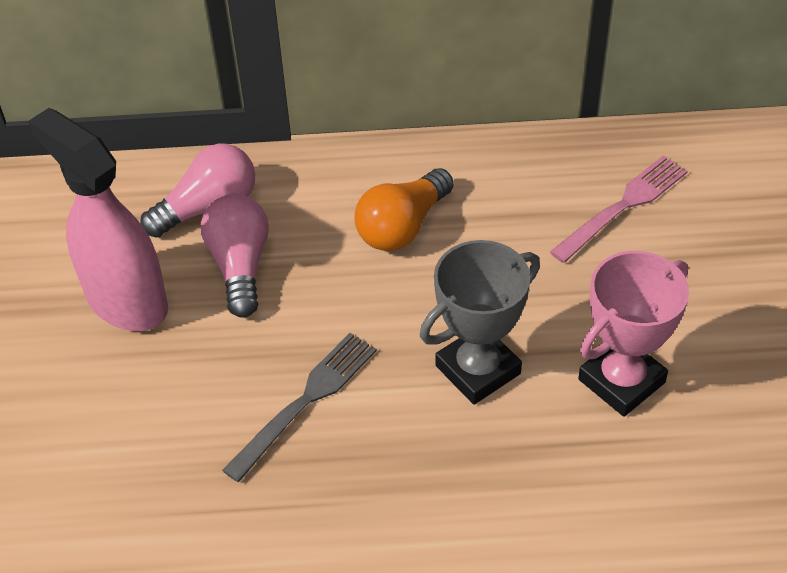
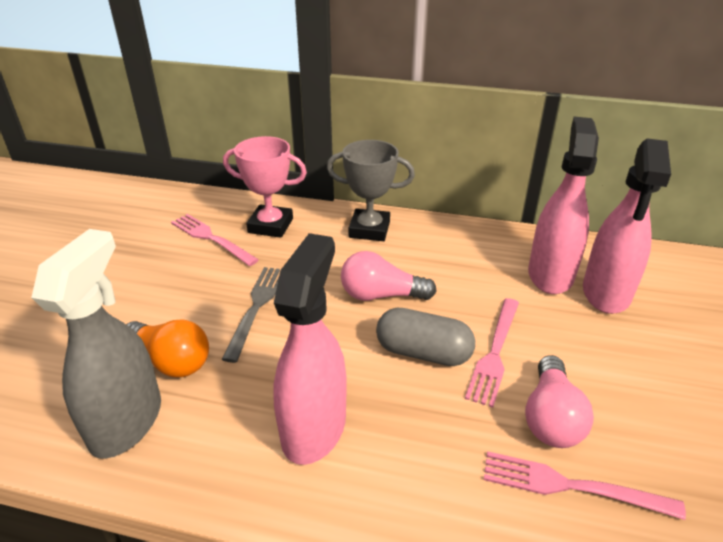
grey capsule: none = 0 -> [376,308,475,366] = 1
grey spray bottle: none = 0 -> [31,229,161,459] = 1
pink fork: [550,155,688,263] = 1 -> [171,214,259,266] [465,298,519,408] [484,451,686,520] = 3
pink spray bottle: [28,108,168,331] = 1 -> [273,233,347,465] [528,117,599,294] [583,138,671,314] = 3

